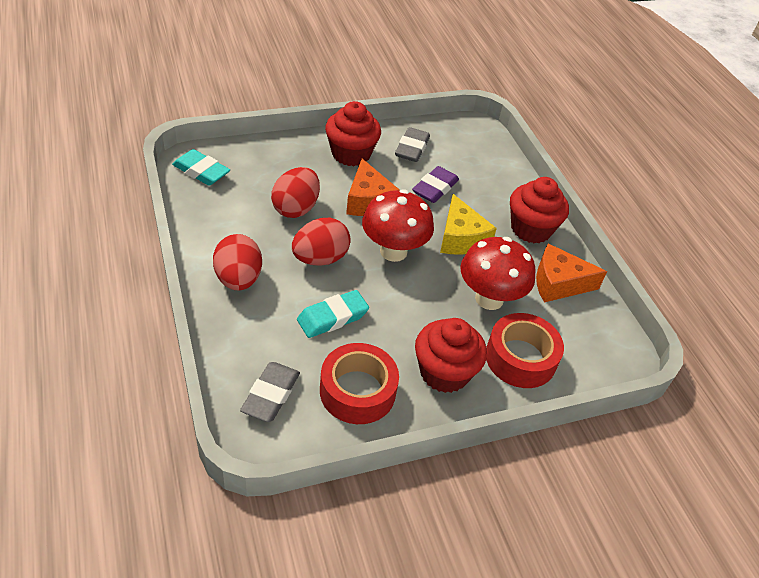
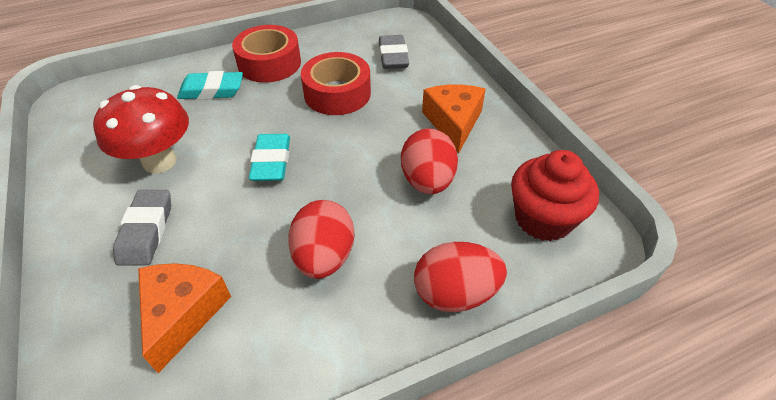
purple eraser: [412,166,459,203] = 1 -> none = 0
red cupcake: [325,101,381,166] [415,318,487,393] [510,177,569,243] = 3 -> [511,150,599,241] = 1
red mushroom: [362,189,434,262] [460,237,536,310] = 2 -> [93,85,189,173] = 1
yellow cheese: [440,194,497,255] = 1 -> none = 0

